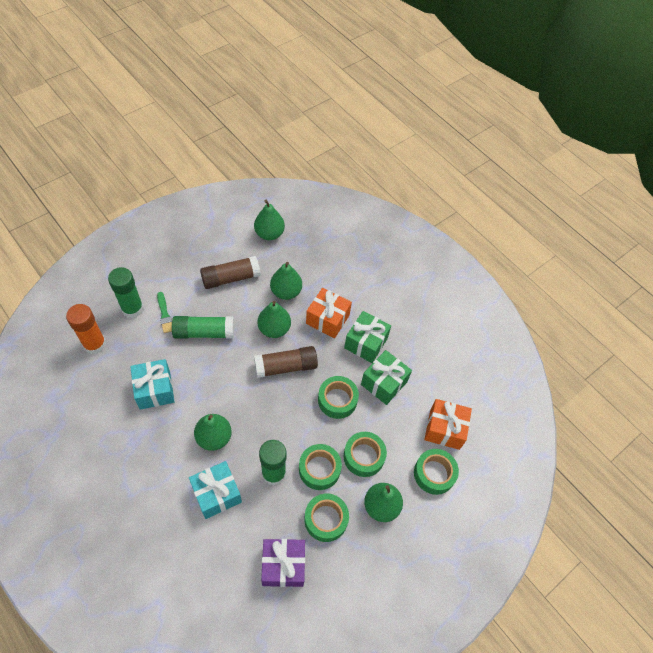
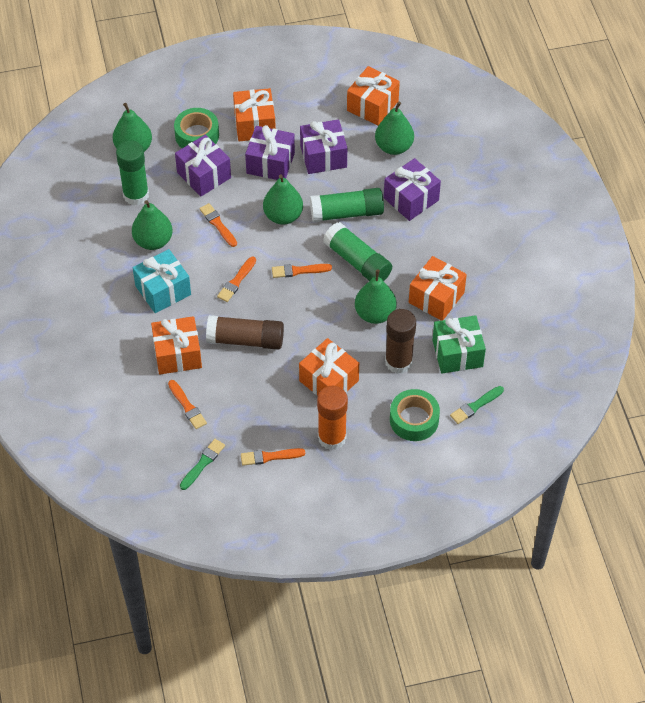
green brush: [157,292,172,333] = 1 -> [180,439,225,490] [450,386,504,424] = 2
green gift: [344,311,391,363] [361,350,412,405] = 2 -> [432,315,486,373] = 1
green tape: [299,444,342,490] [304,494,349,542] [318,376,359,419] [344,432,387,477] [414,449,459,495] = 5 -> [174,108,219,148] [390,389,440,441] = 2
orange brush: none = 0 -> [168,380,207,429] [199,203,237,247] [217,257,256,302] [241,448,305,466] [272,264,332,278] = 5
orange gift: [306,288,352,338] [424,399,472,450] = 2 -> [151,316,202,374] [233,88,276,141] [299,338,359,396] [347,66,400,126] [409,256,467,321] = 5
purple gift: [261,539,305,587] = 1 -> [175,134,231,196] [245,125,295,180] [300,119,347,174] [384,158,441,221] = 4
turquoise gift: [130,359,175,410] [189,461,242,519] = 2 -> [133,249,191,313] = 1

